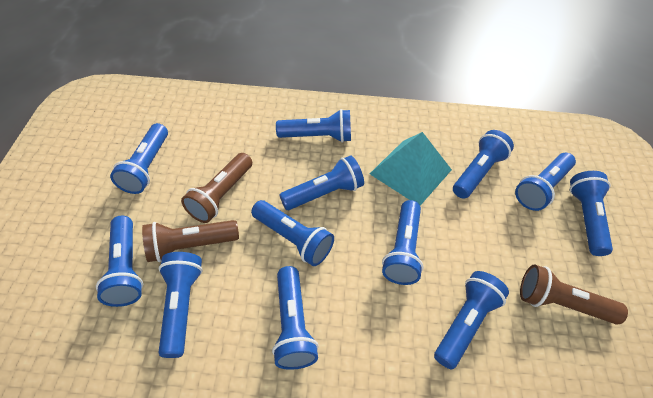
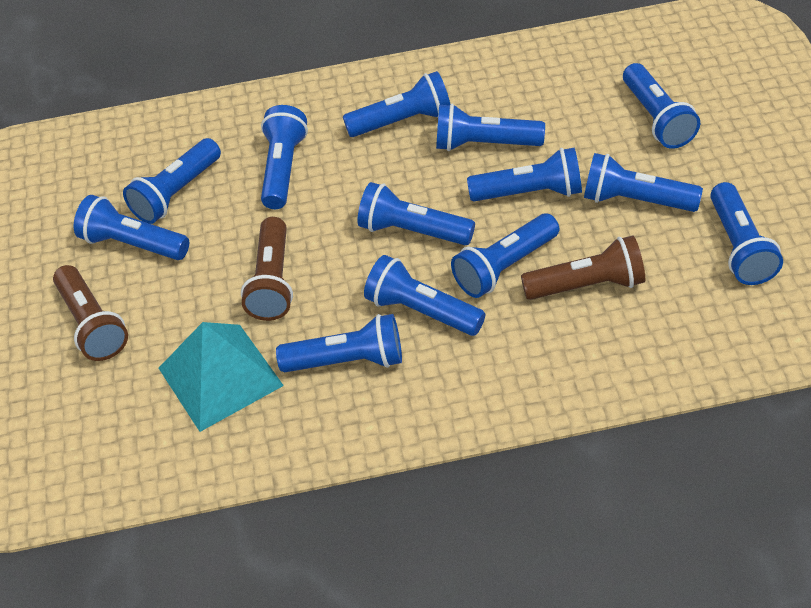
blue flashlight: [96,216,143,307] [110,123,168,194] [158,252,203,358] [251,200,334,266] [272,266,318,370] [276,109,351,143] [280,156,364,210] [382,200,424,285] [434,271,509,370] [453,130,514,199] [515,153,576,211] [570,171,613,256] = 12 -> [74,195,189,260] [123,138,221,224] [261,105,308,209] [276,314,402,372] [343,71,450,137] [357,182,475,245] [364,255,485,336] [436,104,545,151] [451,214,559,298] [467,148,582,201] [584,153,703,212] [623,63,700,149] [710,182,783,285] = 13

